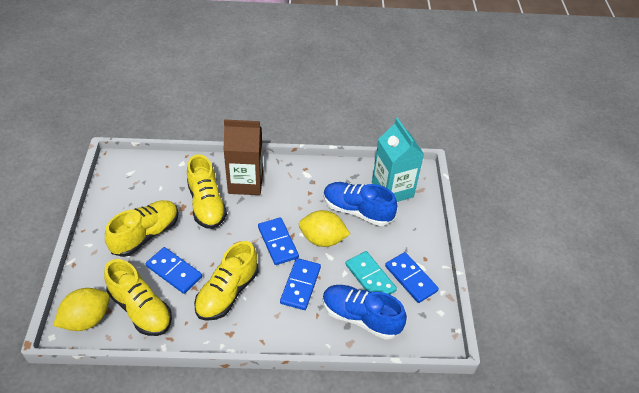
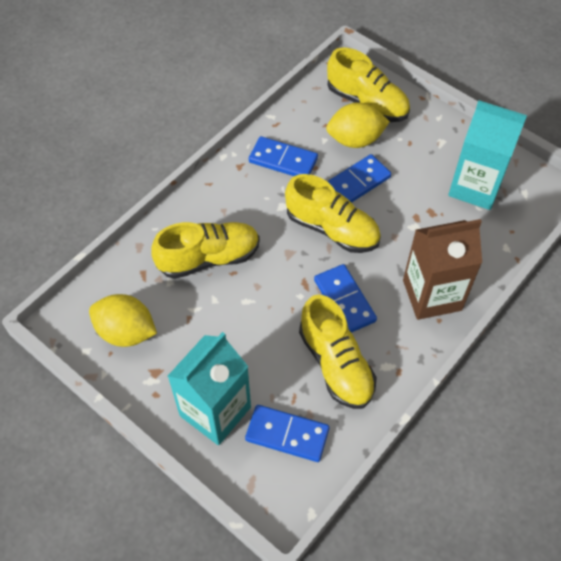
blue shoe: [323,182,397,226] [323,285,407,340] = 2 -> none = 0
turquoise carton: [372,118,424,202] = 1 -> [168,332,251,445] [448,101,527,210] = 2
turquoise domino: [346,251,397,295] = 1 -> none = 0

